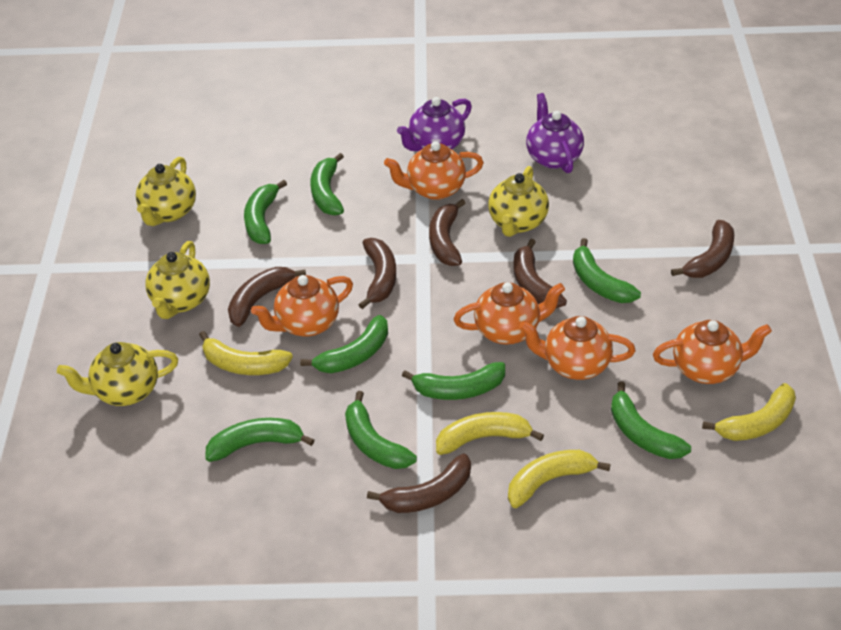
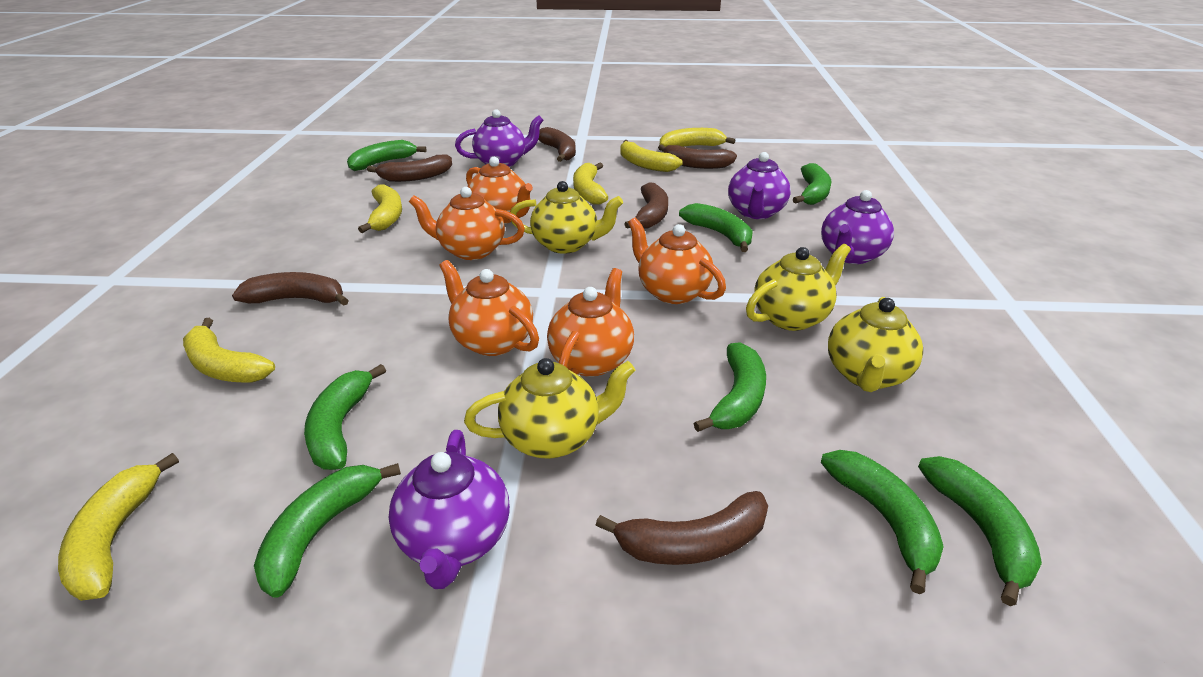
purple teapot: [397,97,472,151] [526,93,584,173] = 2 -> [389,430,510,589] [455,109,544,167] [728,152,791,219] [821,190,894,264] = 4
yellow banana: [199,331,293,375] [436,412,544,455] [508,450,611,508] [702,383,796,441] = 4 -> [58,453,179,601] [183,318,275,383] [358,184,402,233] [573,162,608,205] [620,140,683,172] [660,128,735,147] = 6

